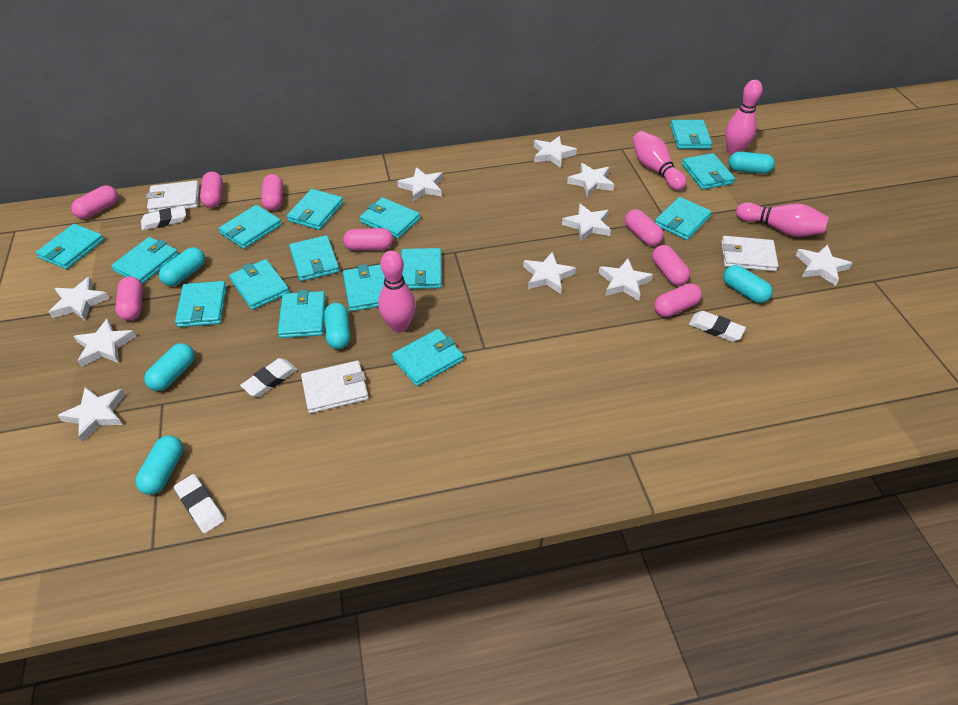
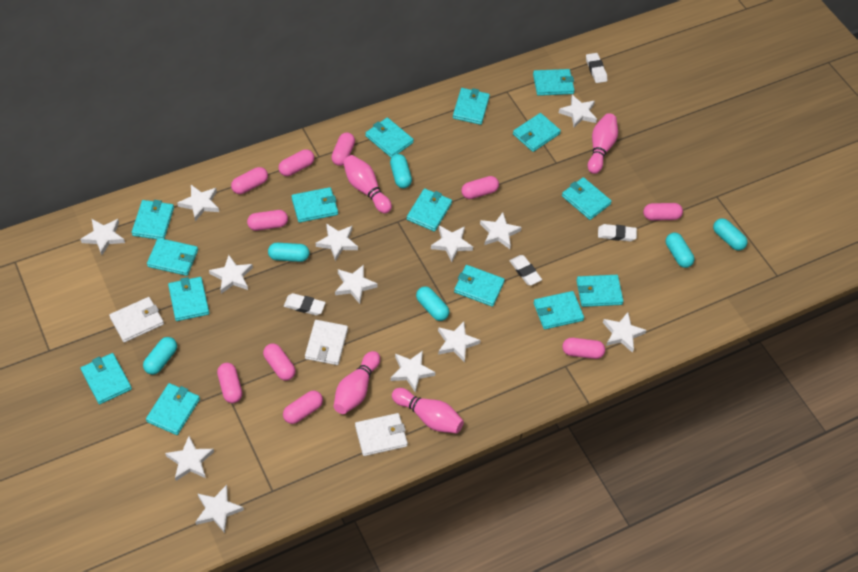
pink capsule: [71,185,118,219] [115,276,143,320] [200,171,223,208] [261,174,283,211] [343,228,393,251] [625,209,664,246] [652,245,690,286] [654,283,702,317] = 8 -> [217,363,242,403] [231,167,268,194] [247,210,288,231] [263,344,296,381] [278,149,314,176] [283,391,323,424] [331,132,355,166] [461,176,499,199] [562,338,605,359] [643,203,683,221] = 10
white star: [49,277,110,321] [57,387,125,442] [74,318,136,367] [397,167,443,202] [523,252,576,294] [534,136,577,168] [562,204,611,241] [567,163,615,197] [599,259,653,301] [796,245,852,286] = 10 -> [80,219,125,255] [165,436,214,481] [177,185,219,221] [196,485,244,533] [209,255,253,294] [316,223,358,261] [335,265,378,304] [391,351,436,393] [431,225,473,262] [438,321,481,363] [480,212,522,249] [559,95,597,128] [603,312,647,353] = 13

